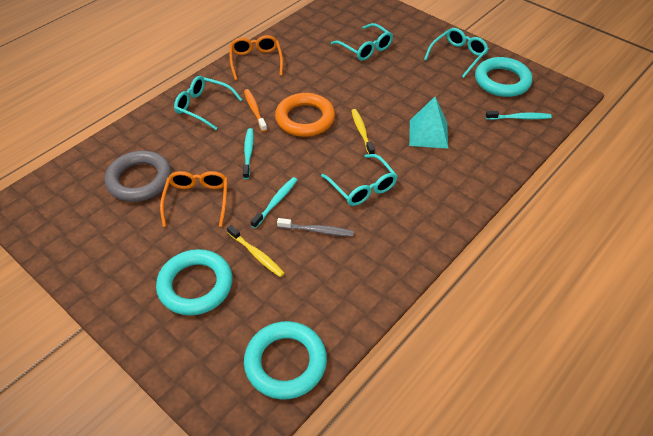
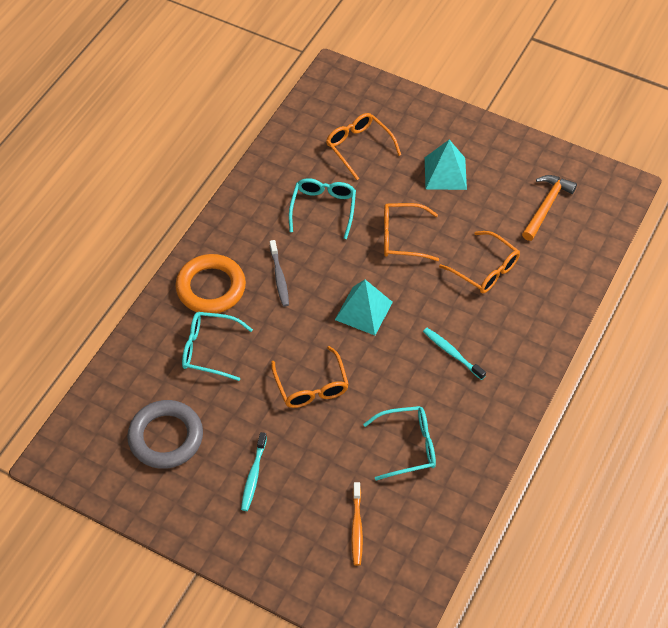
orange glasses: [160,171,228,227] [229,35,283,80] = 2 -> [271,346,349,408] [326,113,401,180] [384,203,439,261] [439,231,520,294] = 4
orange hammer: none = 0 -> [522,175,577,241] = 1
turquoise glasses: [174,76,242,130] [321,154,397,206] [331,23,393,60] [424,28,489,78] = 4 -> [182,312,253,381] [289,178,356,239] [363,406,436,480] = 3
turquoise pyramid: [409,97,448,149] = 1 -> [335,279,393,335] [425,139,467,190] = 2
turquoise ring: [156,249,232,316] [244,321,327,400] [475,57,532,97] = 3 -> none = 0
turquoise toothbrush: [243,128,254,179] [251,177,297,228] [485,111,552,120] = 3 -> [241,432,267,511] [423,328,486,380] = 2
yellow toothbrush: [227,225,285,277] [351,109,375,154] = 2 -> none = 0

